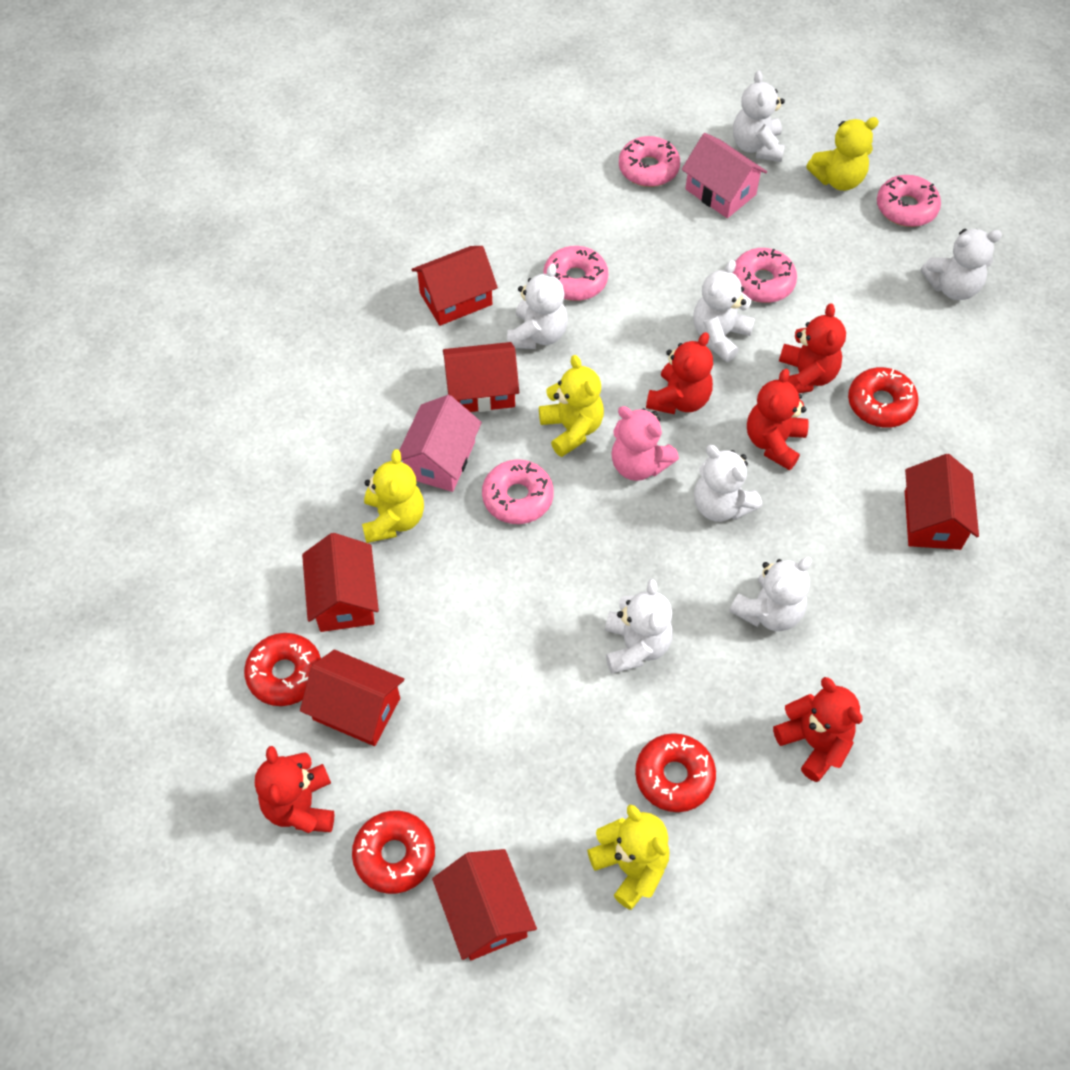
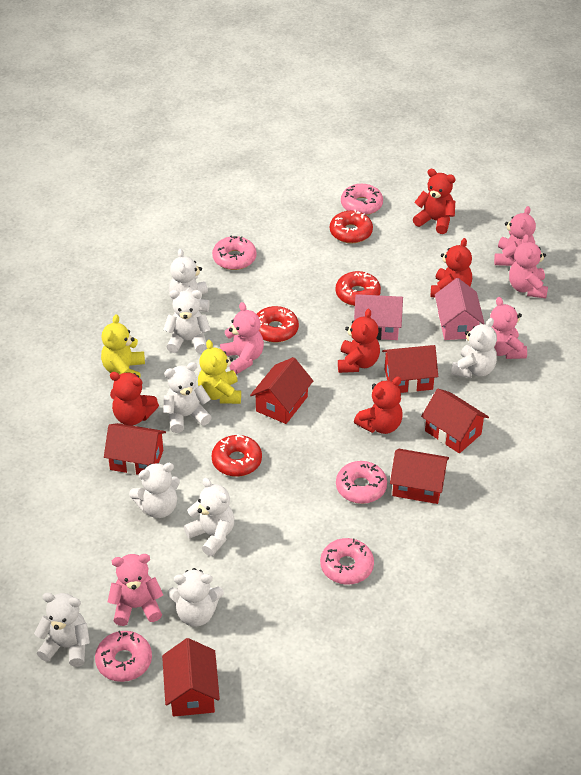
pink teddy bear: [611,406,679,481] = 1 -> [108,554,163,626] [220,302,264,374] [490,297,527,359] [494,206,536,266] [509,234,548,298] = 5
white teddy bear: [507,263,568,349] [605,579,673,674] [693,260,755,362] [694,445,762,522] [729,557,812,631] [733,70,785,162] [921,229,1002,300] = 7 -> [34,593,90,667] [129,463,180,518] [163,290,211,353] [163,362,212,433] [168,568,223,627] [169,249,210,312] [184,478,234,556] [451,318,497,378] = 8
yellow teddy bear: [362,449,424,543] [539,355,604,457] [587,805,669,910] [806,117,879,191] = 4 -> [101,314,145,378] [198,340,241,404] = 2

